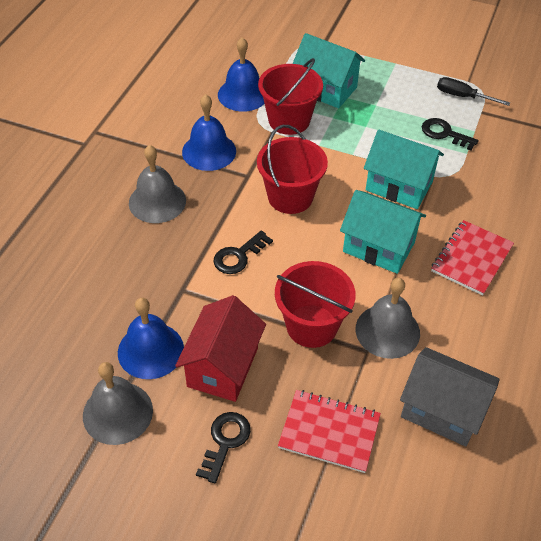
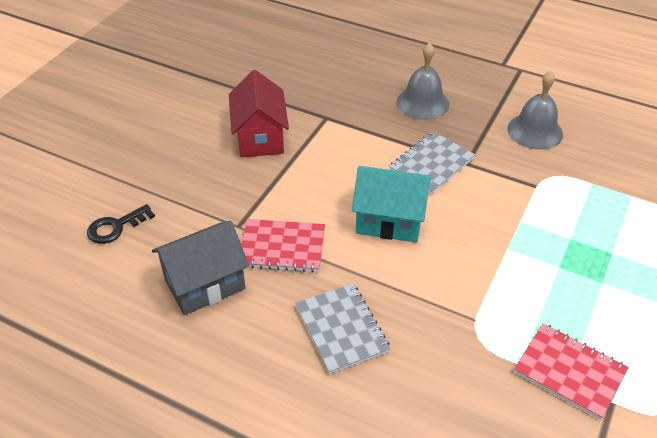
black key: [196,412,251,483] [214,231,273,274] [422,118,478,150] = 3 -> [87,204,155,244] = 1
black screwdriver: [437,77,510,106] = 1 -> none = 0
blue bell: [118,298,184,379] [182,94,236,171] [218,37,264,112] = 3 -> none = 0
grey bell: [83,362,153,445] [129,145,186,223] [356,278,420,359] = 3 -> [396,43,449,120] [507,71,563,150] = 2
grey notebook: none = 0 -> [295,284,391,374] [389,132,475,195] = 2
red bucket: [257,125,328,214] [258,58,323,135] [275,261,356,348] = 3 -> none = 0
turquoise house: [292,33,365,108] [340,190,426,274] [364,130,444,209] = 3 -> [352,166,431,243] = 1

